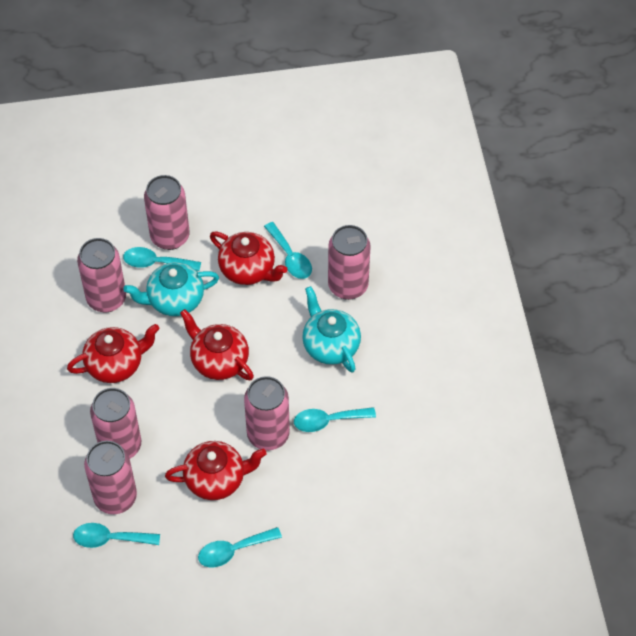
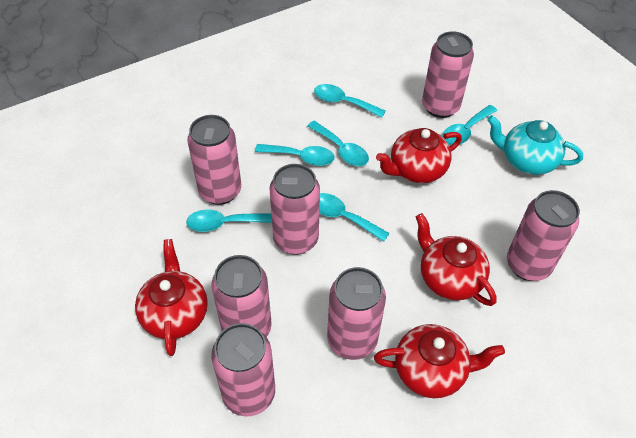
pink can: [77,238,126,312] [84,441,137,514] [90,388,141,459] [144,175,189,250] [244,376,290,450] [328,225,371,300] = 6 -> [187,115,241,205] [211,323,275,416] [212,255,272,337] [269,164,320,255] [327,267,386,360] [422,31,474,118] [507,190,580,281] = 7
turquoise spoon: [73,523,160,548] [123,247,201,271] [198,527,282,567] [264,222,312,279] [294,407,376,432] = 5 -> [186,210,272,232] [255,144,335,166] [307,121,369,166] [314,84,386,118] [319,193,390,242] [442,105,497,145] = 6
turquoise teapot: [123,262,219,316] [302,286,361,373] = 2 -> [487,115,583,175] = 1

